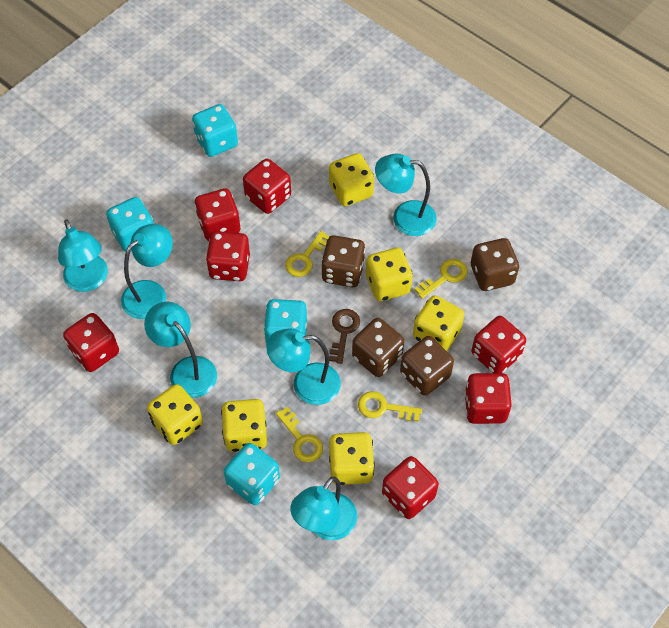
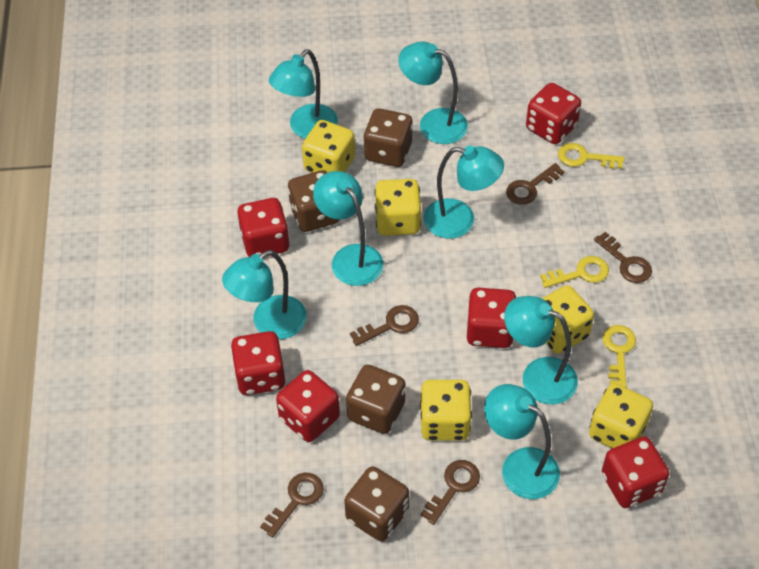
brown key: [329,309,360,364] = 1 -> [260,473,324,538] [350,305,419,346] [421,460,480,525] [506,163,564,205] [594,232,652,283] = 5
red dice: [63,313,119,372] [195,189,241,241] [206,231,250,281] [243,159,291,214] [382,456,439,519] [464,373,512,424] [472,316,526,373] = 7 -> [231,331,285,395] [237,198,290,257] [276,370,340,442] [467,288,516,348] [526,83,581,144] [602,437,669,508] = 6
turquoise dice: [106,197,154,252] [192,104,238,157] [224,443,280,505] [264,299,307,345] = 4 -> none = 0
turquoise lamp: [58,219,108,292] [121,224,173,319] [144,302,217,398] [266,328,341,405] [290,477,357,540] [375,154,436,236] = 6 -> [222,250,307,339] [269,49,338,139] [313,171,383,286] [399,41,468,144] [424,145,504,239] [484,384,560,499] [504,296,578,404] = 7
yellow dice: [147,384,203,445] [221,399,267,452] [329,153,374,206] [329,432,375,485] [366,248,413,301] [413,295,465,351] = 6 -> [302,120,355,173] [374,179,421,236] [420,380,472,440] [542,285,594,354] [589,384,653,448] = 5
yellow key: [276,407,323,463] [285,231,330,277] [358,391,422,421] [414,259,468,299] = 4 -> [540,256,609,288] [558,143,625,169] [602,325,636,388] = 3

